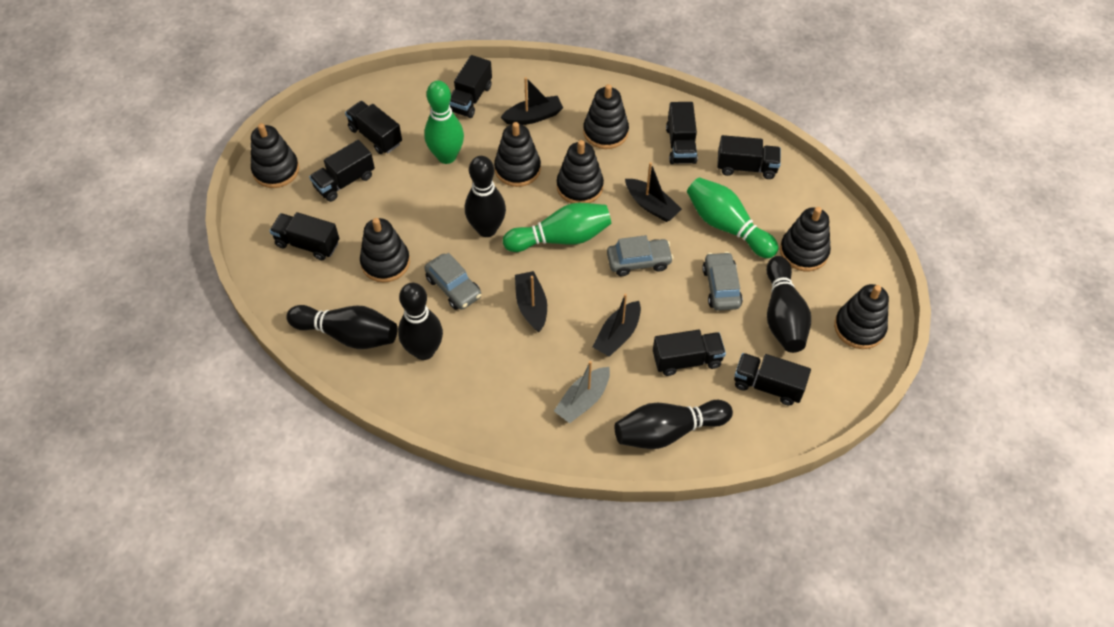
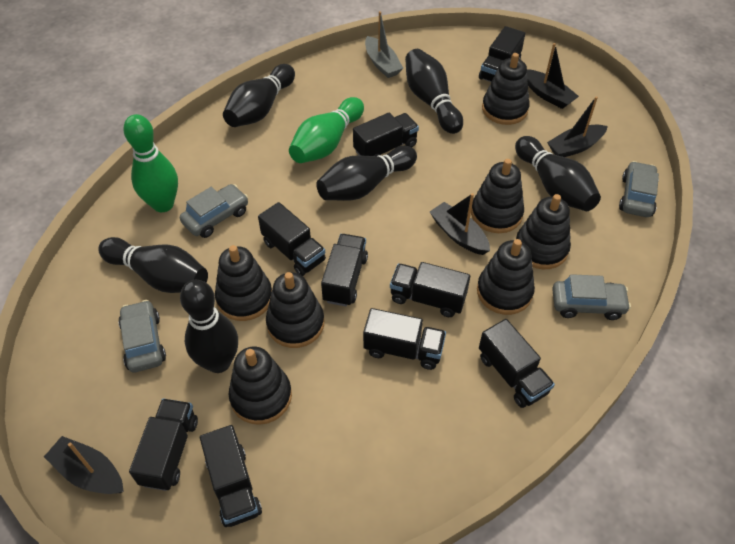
black bowling pin: [286,305,397,349] [398,283,443,360] [465,156,506,237] [615,400,733,449] [766,256,811,353] = 5 -> [98,237,208,293] [180,280,238,373] [223,64,295,127] [316,146,417,201] [405,49,463,134] [515,136,601,211] = 6
black truck: [270,212,339,260] [309,140,375,202] [345,101,402,154] [449,55,492,118] [653,330,726,376] [666,102,698,164] [717,135,781,179] [734,353,811,405] = 8 -> [129,399,198,491] [200,425,262,527] [258,202,326,276] [321,234,368,306] [353,112,419,156] [363,308,446,370] [390,262,470,317] [479,26,525,82] [479,319,555,408] = 9
green bowling pin: [424,81,464,164] [503,203,612,252] [687,177,778,258] = 3 -> [123,114,178,212] [289,97,364,163] = 2
grey car: [424,253,481,310] [607,235,674,276] [702,252,743,311] = 3 -> [118,300,166,372] [180,184,248,238] [552,274,631,320] [619,161,659,217] = 4

